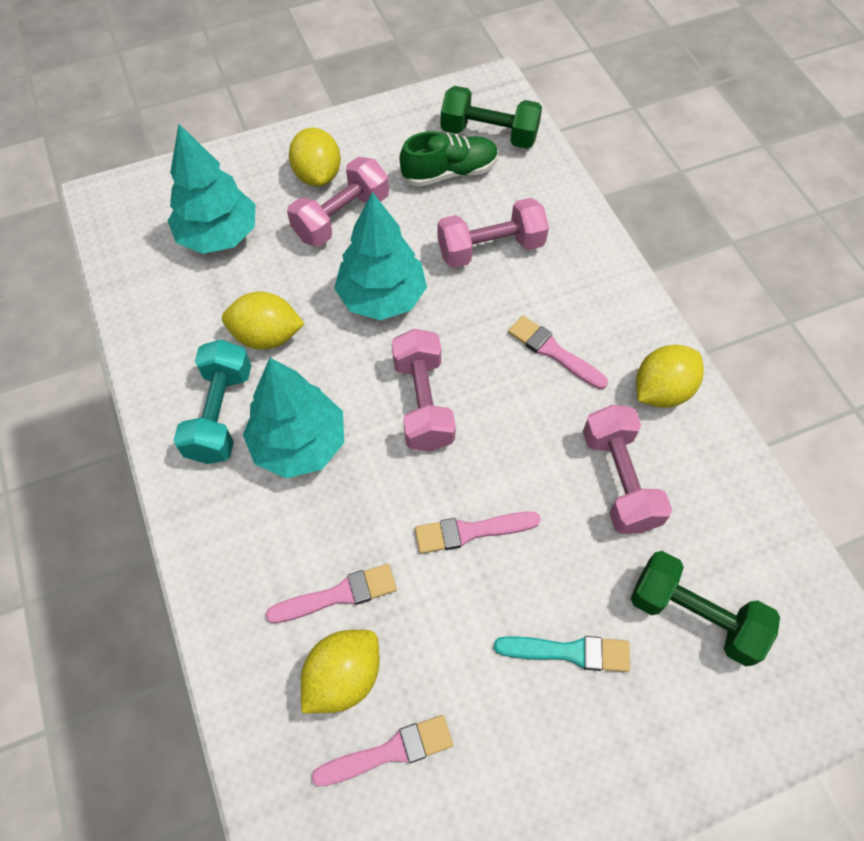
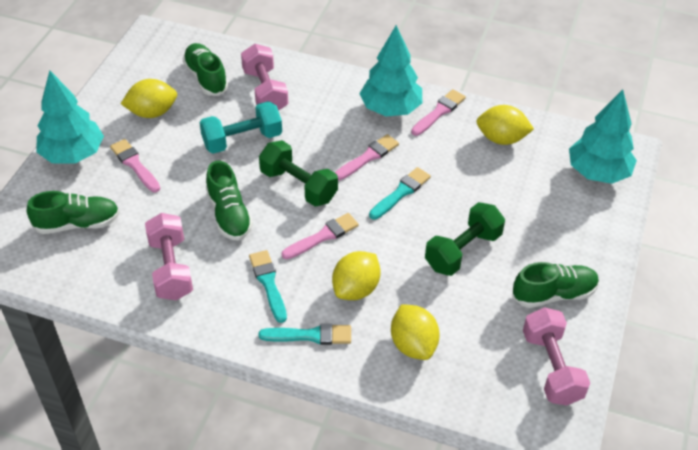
green shoe: [400,131,498,187] = 1 -> [27,191,120,234] [183,43,228,96] [206,161,253,241] [512,262,599,308] = 4
pink dumbbell: [287,157,389,247] [392,329,456,451] [437,198,549,268] [583,405,672,534] = 4 -> [145,213,193,300] [241,44,288,111] [523,307,590,406] = 3
turquoise brush: [494,636,630,672] = 1 -> [249,250,287,323] [259,324,351,345] [369,167,431,220] = 3

